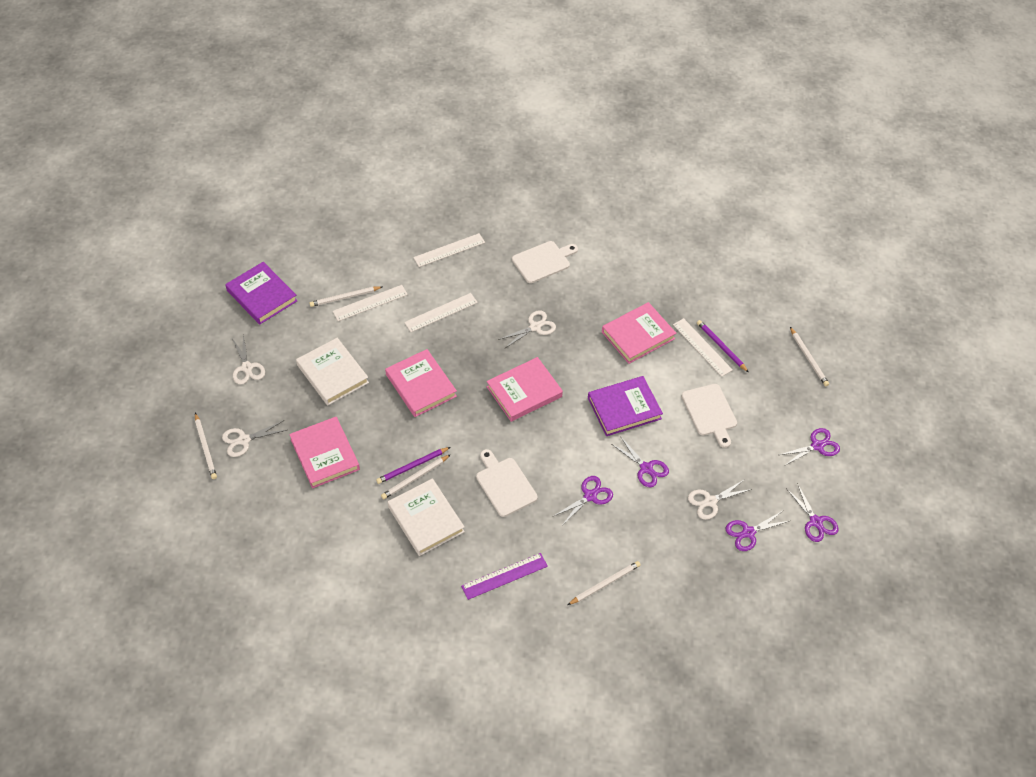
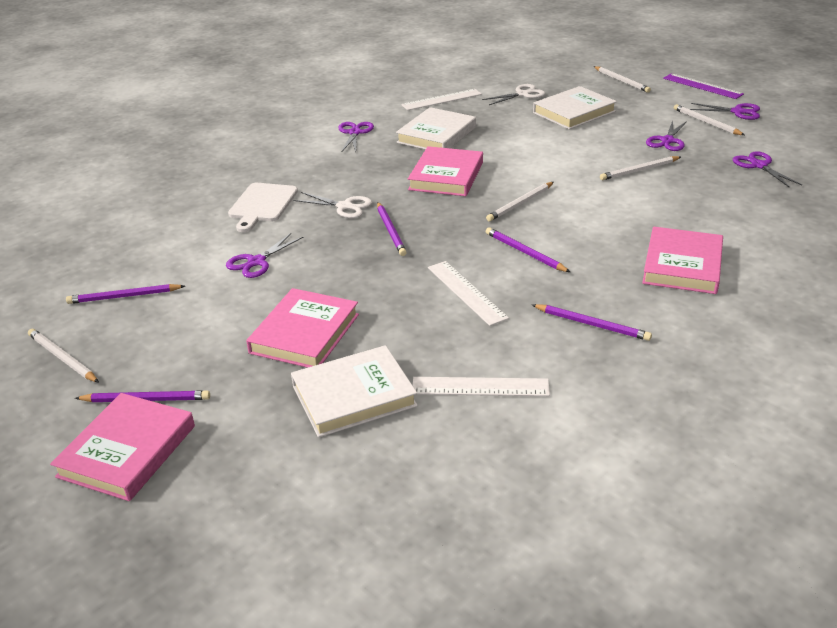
purple book: [225,262,297,325] [588,376,663,436] = 2 -> none = 0
purple pencil: [376,447,450,484] [697,320,749,372] = 2 -> [66,284,185,304] [75,390,210,402] [377,202,407,256] [486,227,570,272] [532,304,652,341] = 5
white book: [296,338,369,405] [388,478,465,556] = 2 -> [291,345,418,438] [396,107,476,150] [533,86,617,130] = 3
white cutting board: [476,449,538,517] [512,241,578,283] [681,384,737,448] = 3 -> [228,183,298,232] = 1
white ruler: [333,285,408,321] [404,293,478,332] [413,233,485,267] [673,318,733,377] = 4 -> [401,89,482,111] [413,377,550,396] [428,261,509,326] = 3
white scissors: [222,420,287,457] [232,334,265,384] [498,310,556,348] [688,479,752,520] = 4 -> [294,192,372,218] [482,84,545,105] = 2

